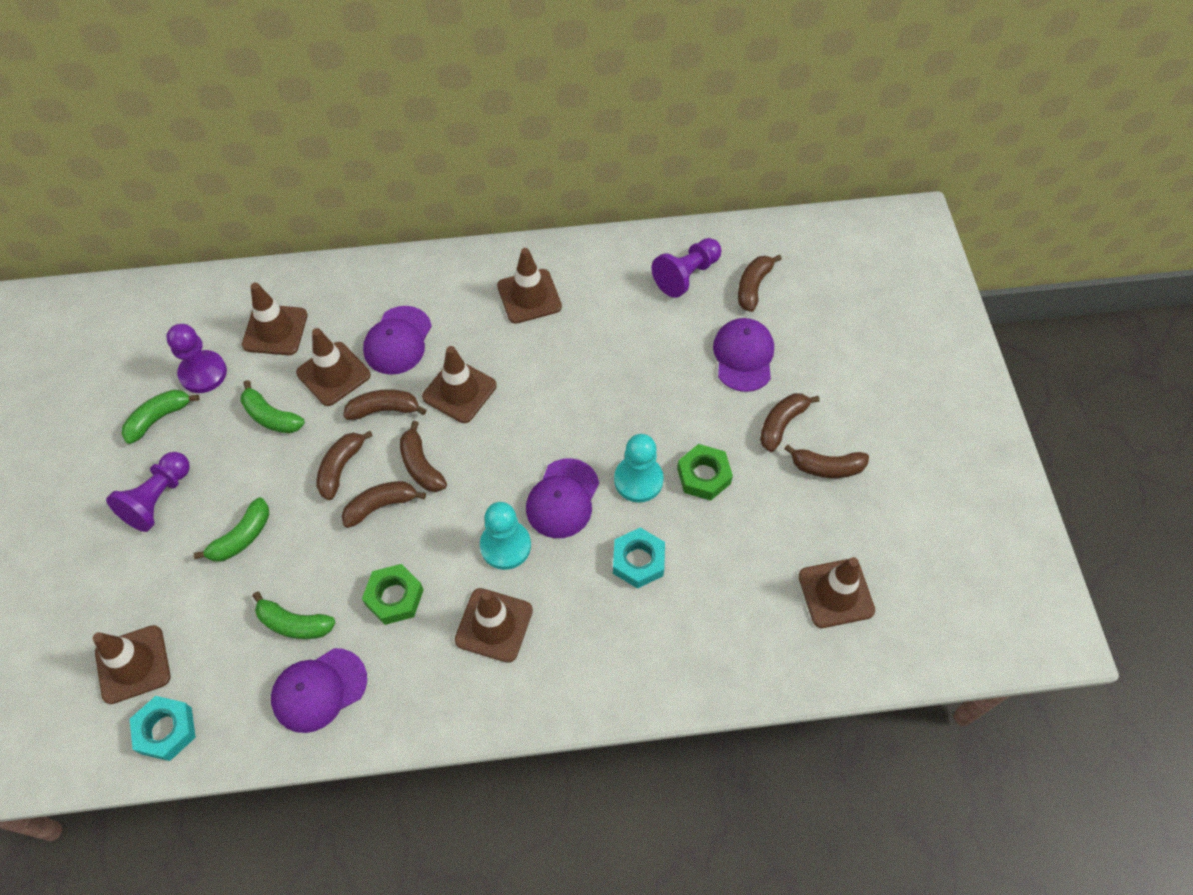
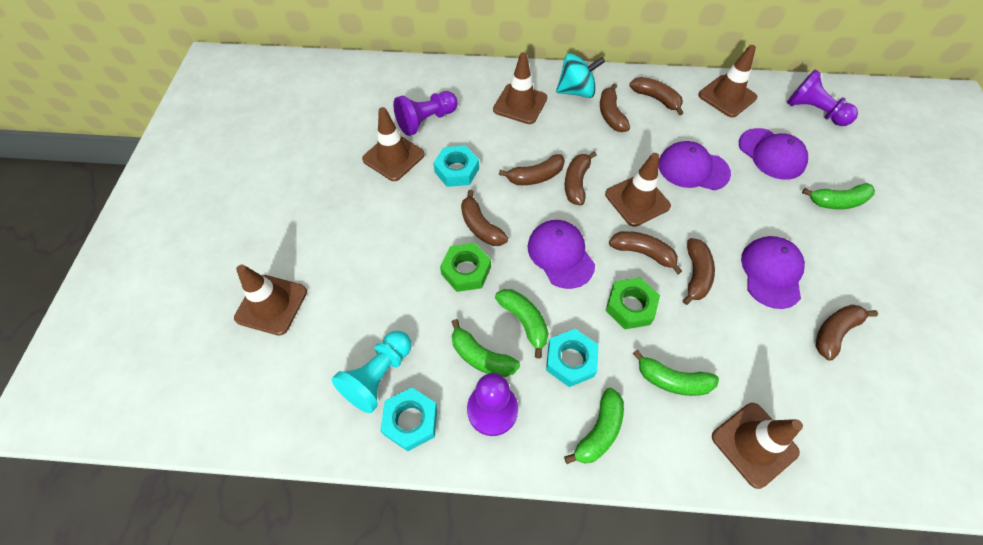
brown banana: [316,431,373,500] [342,481,426,528] [343,389,426,420] [400,421,447,492] [738,255,782,312] [760,393,820,452] [784,445,869,478] = 7 -> [461,190,508,246] [499,154,565,185] [565,151,597,206] [600,84,630,132] [609,231,682,275] [630,77,683,115] [683,238,715,305] [816,304,878,361] = 8
brown traffic cone: [93,625,171,704] [242,283,308,355] [296,328,371,406] [422,346,497,423] [455,588,533,663] [497,248,562,324] [798,557,875,628] = 7 -> [234,265,307,336] [362,107,425,181] [493,52,547,124] [605,153,671,227] [698,45,757,117] [712,403,803,489] = 6
green banana: [122,390,199,444] [194,497,269,562] [241,380,305,433] [252,592,336,639] = 4 -> [452,319,520,377] [495,289,549,358] [564,388,624,464] [633,350,719,396] [802,183,875,209] = 5
turquoise nut: [130,696,196,761] [613,528,665,589] = 2 -> [381,387,437,451] [433,145,479,187] [546,329,599,387] = 3
turquoise pawn: [480,502,531,570] [614,434,664,503] = 2 -> [332,331,411,413] = 1
turquoise spinning top: none = 0 -> [556,53,605,98] = 1

